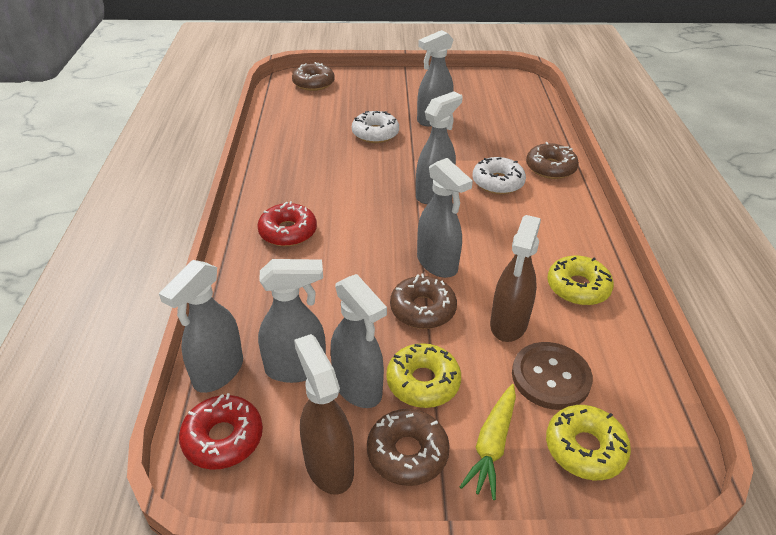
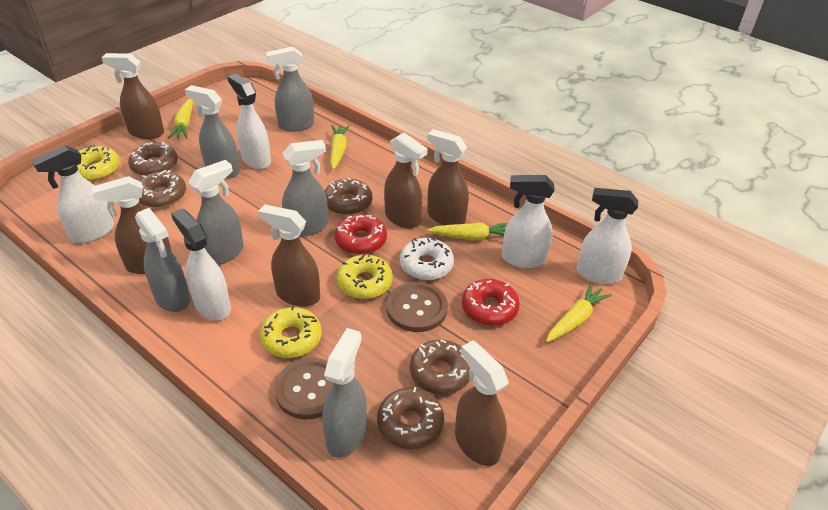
brown button: [512,342,593,410] = 1 -> [274,358,333,419] [387,282,448,332] = 2
brown donut: [292,62,335,91] [367,409,450,486] [390,274,457,329] [526,142,579,179] = 4 -> [128,142,178,176] [139,170,186,208] [325,178,373,215] [377,387,444,449] [410,340,470,394] = 5
brown spray bottle: [294,334,354,495] [490,215,541,342] = 2 -> [92,176,172,274] [101,53,164,139] [258,204,320,307] [384,133,428,229] [427,129,469,225] [455,340,508,466] = 6
white donut: [352,111,399,143] [473,157,526,194] = 2 -> [400,238,454,280] = 1
white spray bottle: none = 0 -> [31,145,114,243] [171,209,231,321] [227,74,271,169] [502,175,555,268] [577,188,638,284] = 5
yellow carrot: [460,384,516,500] = 1 -> [168,99,193,139] [330,125,350,170] [427,223,508,240] [546,283,612,342] = 4

